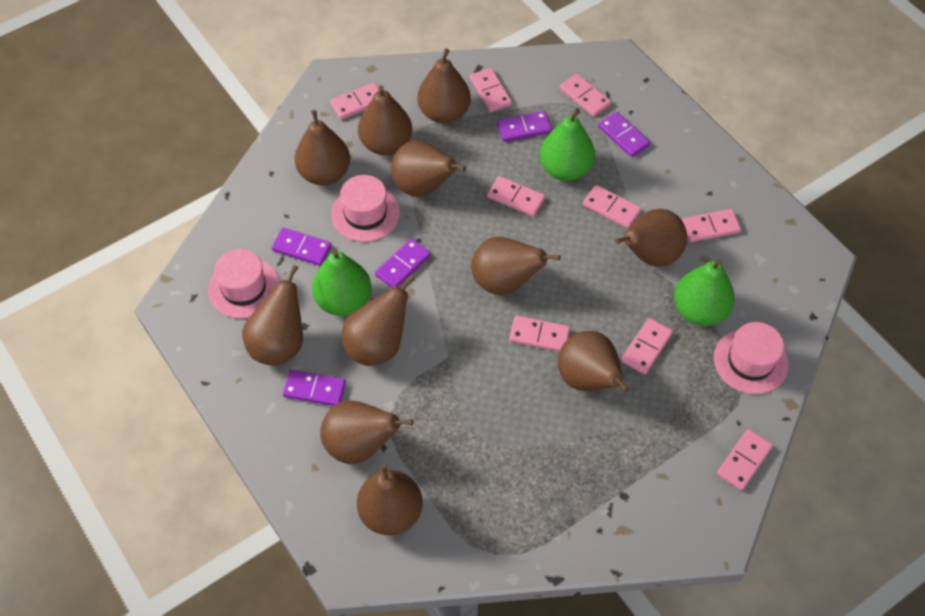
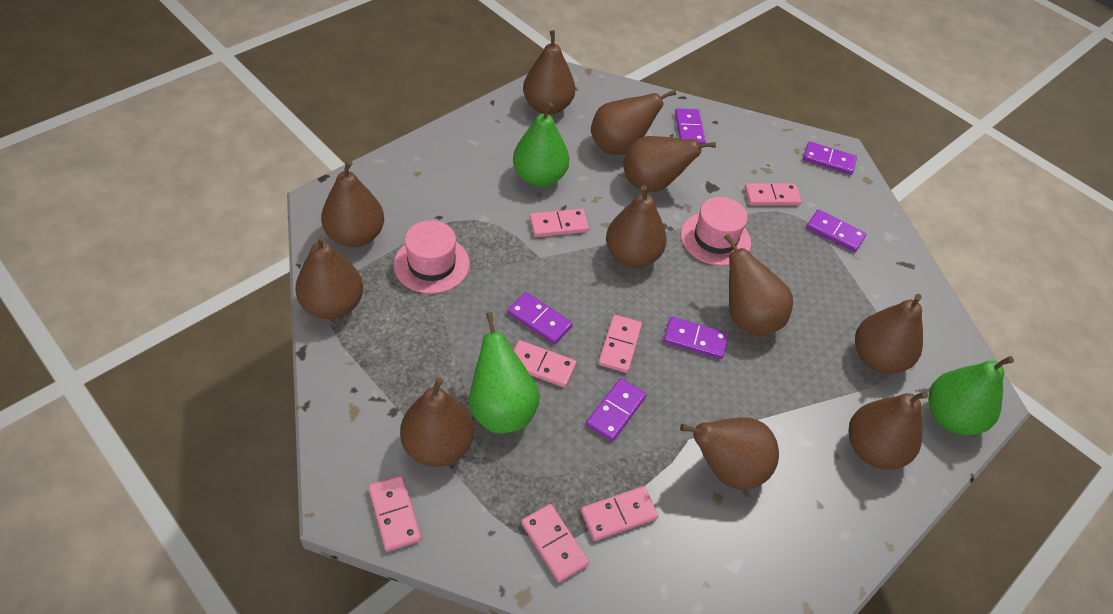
pink domino: [330,82,380,120] [470,68,512,112] [487,176,545,217] [509,316,570,352] [559,74,611,117] [583,185,641,228] [621,318,673,374] [682,209,741,242] [717,429,773,491] = 9 -> [368,475,421,552] [514,340,577,388] [521,504,589,583] [530,208,589,237] [581,486,658,541] [598,315,642,373] [744,183,801,205] = 7
pink hat: [208,249,280,319] [331,175,400,242] [714,322,788,394] = 3 -> [394,220,470,294] [681,197,751,266] = 2
purple domino: [272,228,332,266] [283,370,346,406] [375,238,431,288] [497,111,552,142] [598,112,650,157] = 5 -> [508,292,573,344] [586,378,647,441] [663,317,729,359] [675,108,706,145] [803,141,857,175] [806,209,867,252] = 6

